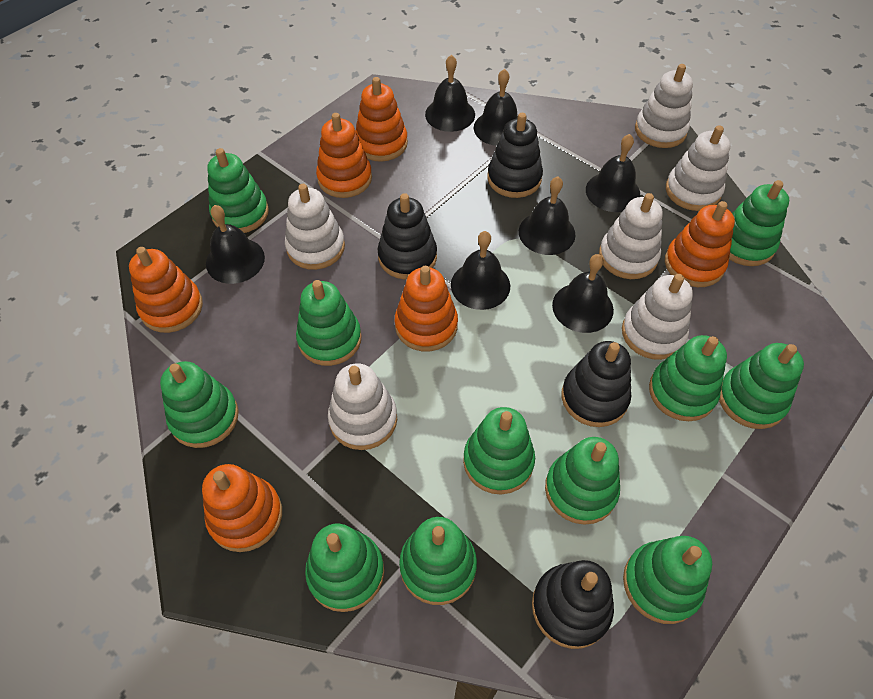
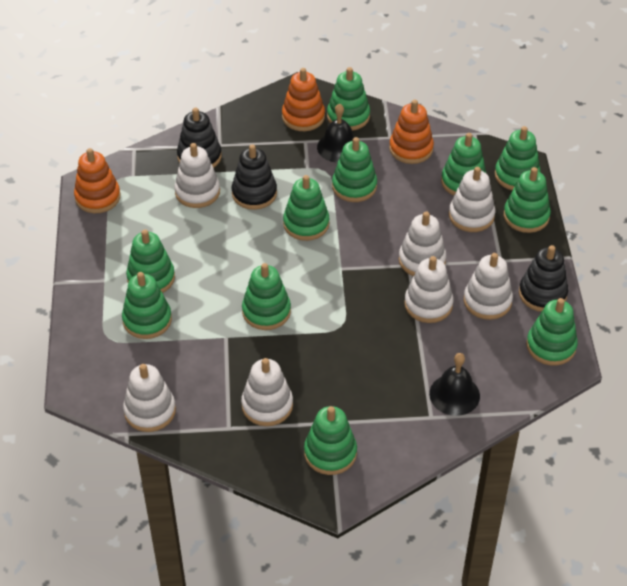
black bell: [206,205,265,284] [425,55,475,132] [451,231,510,310] [474,69,518,146] [519,177,576,255] [552,254,614,333] [586,134,640,212] = 7 -> [317,103,355,163] [429,353,480,416] = 2
black stacking toy: [378,193,437,280] [487,113,543,198] [532,560,614,649] [562,341,631,427] = 4 -> [177,108,222,168] [232,144,277,210] [519,245,568,312] = 3
orange stacking toy: [129,247,203,333] [202,464,282,552] [316,113,372,198] [355,77,408,162] [395,266,458,352] [665,201,735,287] = 6 -> [74,148,120,213] [282,68,325,131] [389,100,434,164] = 3
white stacking toy: [285,184,345,270] [328,364,397,450] [599,193,663,279] [622,274,693,360] [635,64,693,148] [666,125,731,211] = 6 -> [123,364,176,432] [174,143,220,208] [241,358,293,426] [399,212,446,276] [404,256,454,323] [449,167,495,232] [464,253,513,320] = 7

